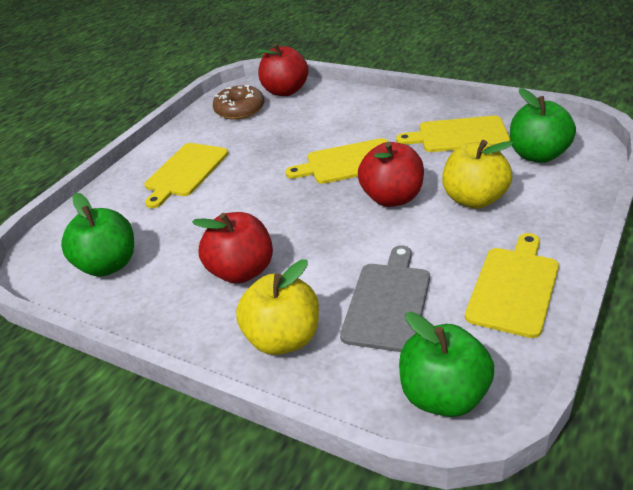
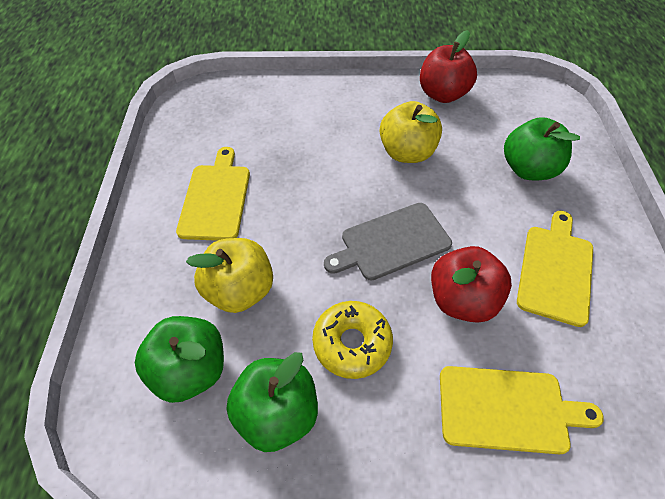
brown donut: [213,85,265,120] = 1 -> none = 0
red apple: [192,212,273,284] [258,43,308,96] [358,142,424,207] = 3 -> [420,30,477,103] [431,246,512,323] = 2
yellow cutting board: [145,143,228,208] [285,138,389,184] [396,116,510,152] [465,233,559,338] = 4 -> [176,147,250,241] [440,366,604,455] [517,211,593,327] = 3
yellow donut: none = 0 -> [312,301,393,379] = 1

